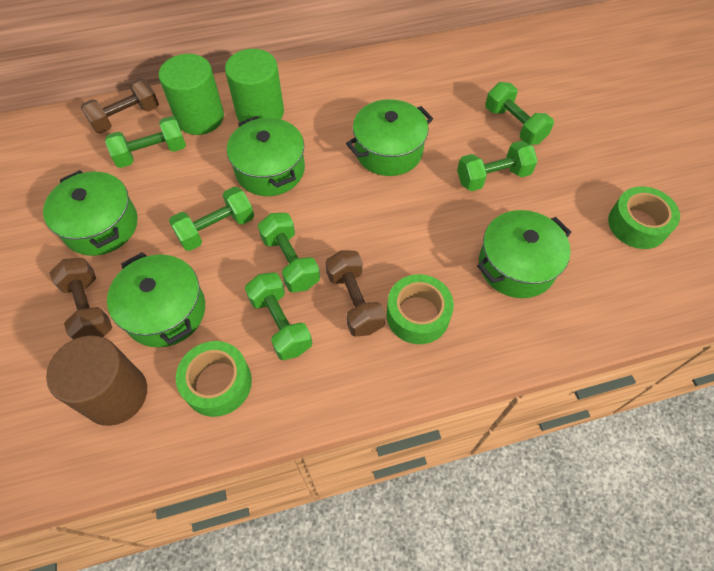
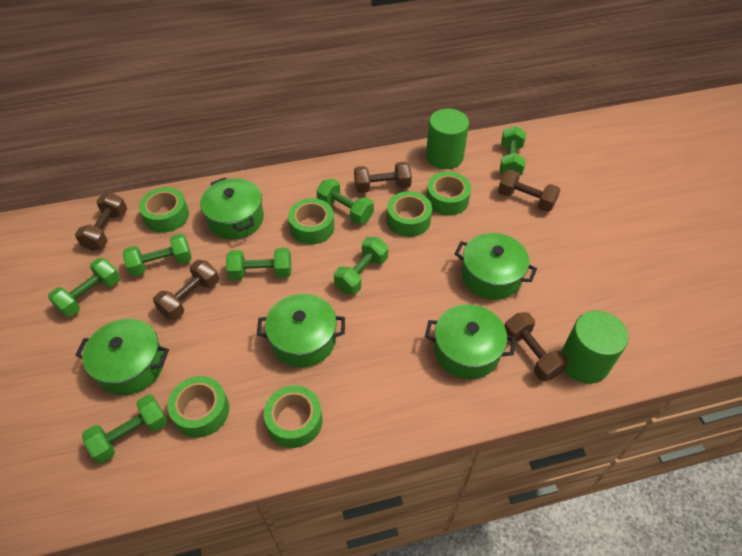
brown cylinder: [46,336,147,426] = 1 -> none = 0
brown dumbbell: [50,258,112,339] [81,78,159,134] [325,250,386,337] = 3 -> [75,192,127,251] [153,260,219,320] [354,162,412,193] [498,169,560,212] [504,312,568,381] = 5
green dumbbell: [105,116,186,168] [169,186,254,251] [245,272,312,360] [258,213,320,292] [457,141,538,191] [485,82,554,145] = 6 -> [48,258,120,317] [82,394,168,463] [123,233,192,277] [226,248,291,280] [316,178,374,225] [334,237,388,295] [500,126,526,175] = 7
green tape: [176,341,252,417] [386,274,454,344] [608,186,680,249] = 3 -> [139,187,189,233] [167,376,229,438] [264,385,323,448] [288,198,334,245] [387,191,432,237] [426,172,471,216] = 6

